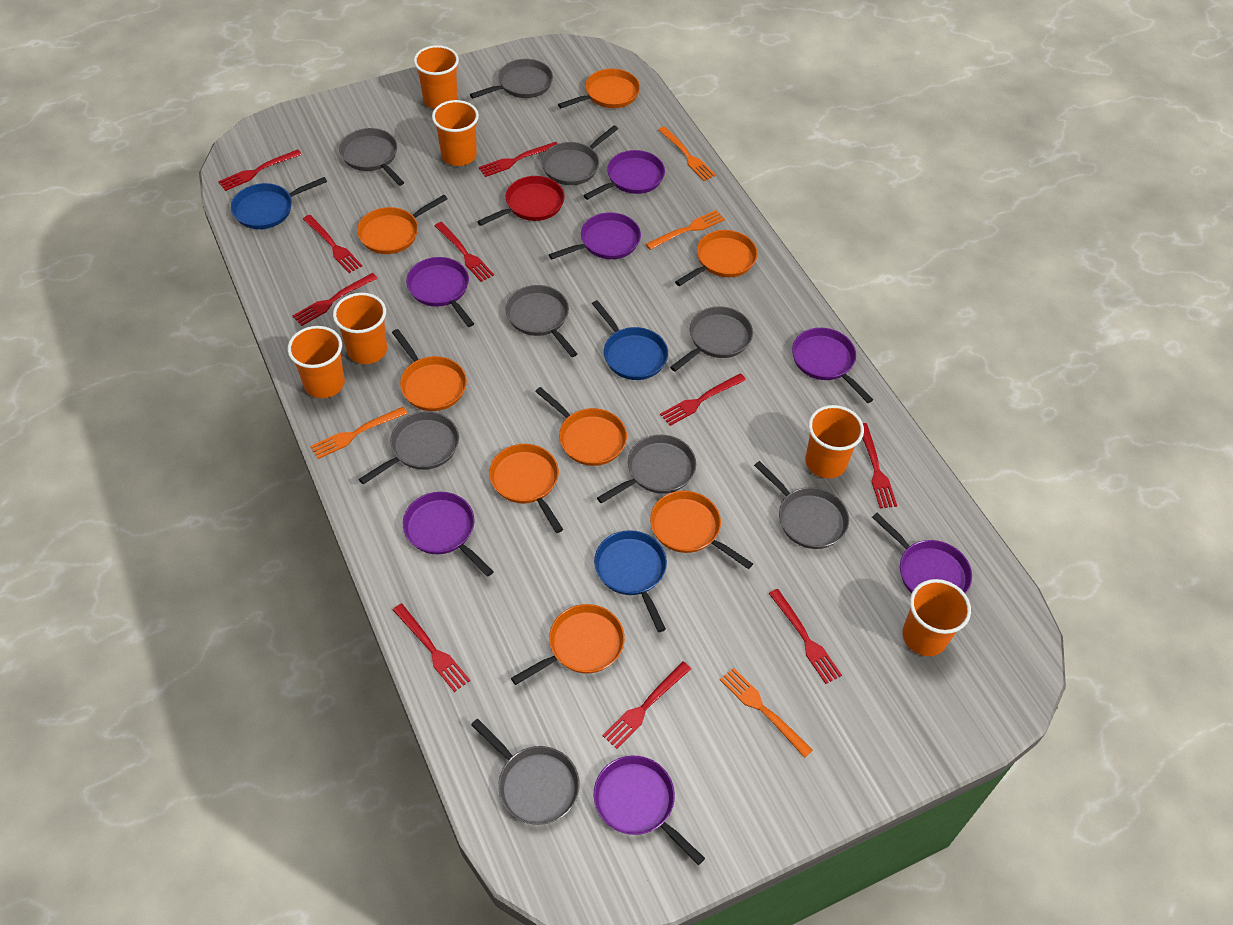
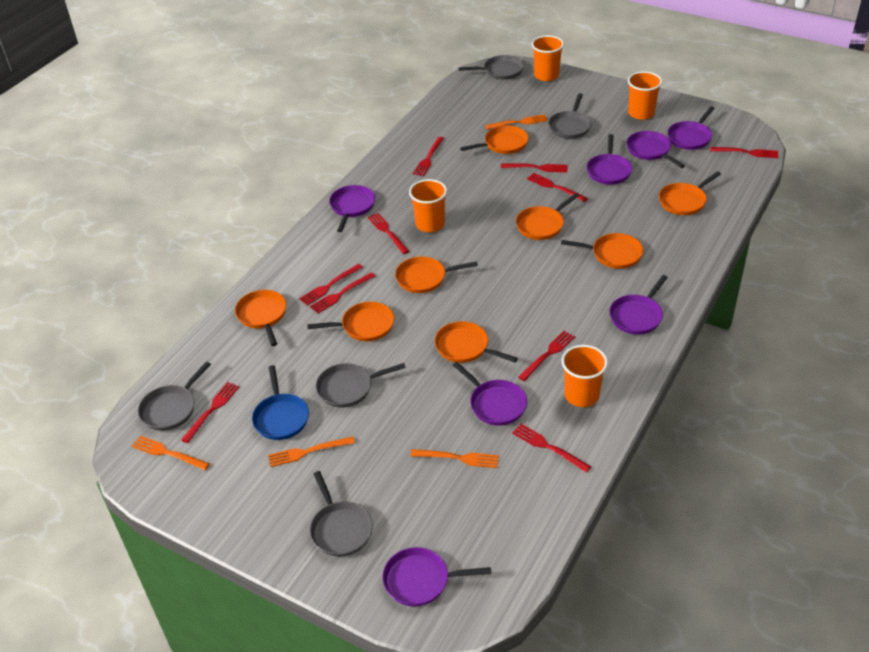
blue pan: [231,177,327,229] [592,300,668,380] [594,530,667,632] = 3 -> [252,365,309,440] = 1
grey pan: [339,128,404,186] [359,412,459,484] [470,59,553,98] [471,719,580,825] [506,285,577,357] [542,125,618,185] [597,435,696,503] [670,306,753,372] [754,461,849,549] = 9 -> [138,362,211,431] [310,471,373,557] [316,363,406,408] [458,55,524,80] [548,93,592,139] = 5
orange cup: [288,326,345,398] [333,293,387,364] [414,45,459,109] [432,100,479,166] [805,405,864,479] [902,579,971,656] = 6 -> [409,179,447,232] [532,35,564,81] [562,345,608,407] [628,71,662,120] = 4
red pan: [477,176,565,226] = 1 -> none = 0

